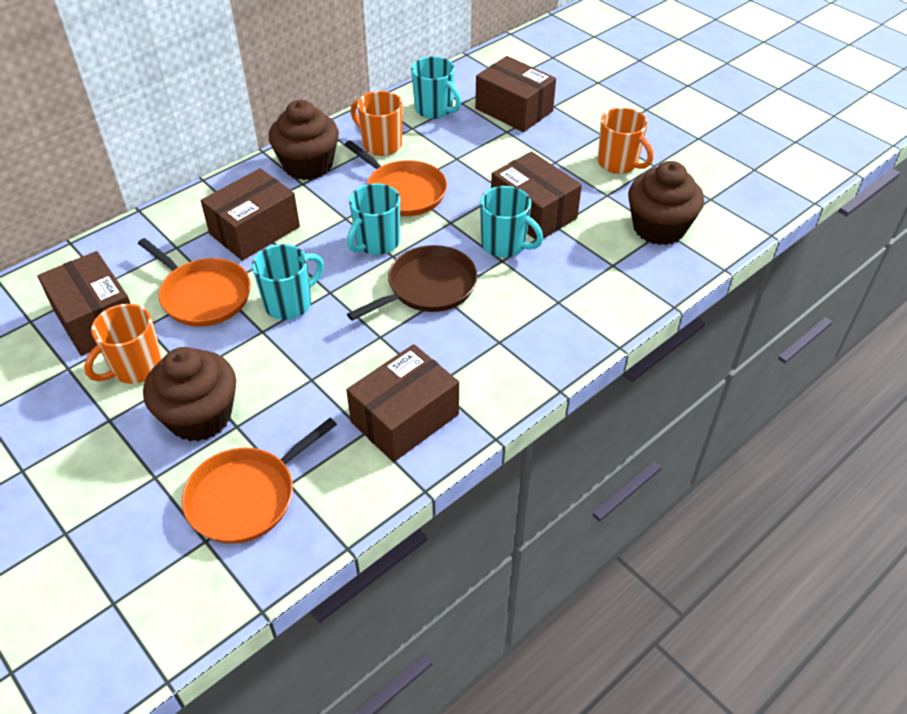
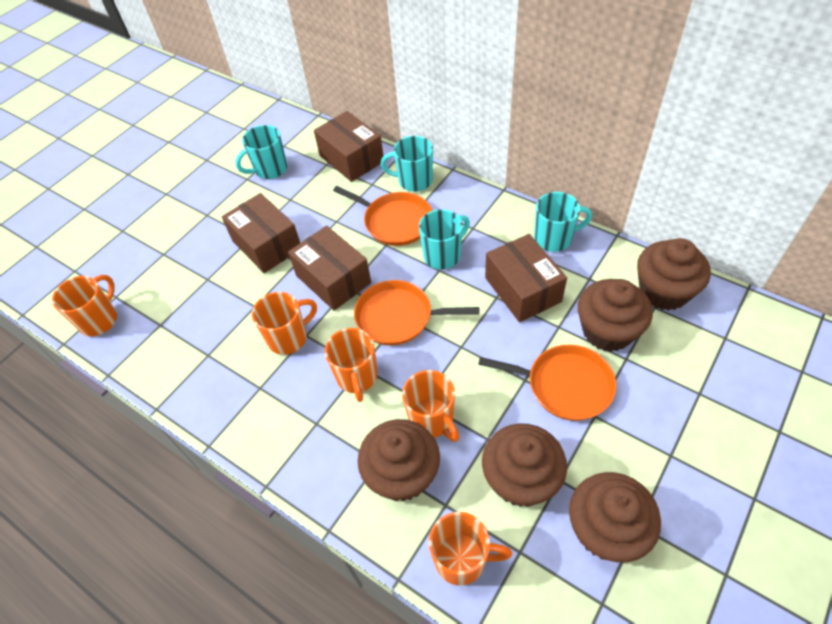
brown box: [37,251,131,356] [201,168,300,261] [346,344,459,462] [475,56,556,132] [491,151,582,240] = 5 -> [222,193,300,273] [288,226,371,311] [314,111,383,182] [485,234,567,322] = 4
brown cupcake: [143,347,236,441] [269,100,339,180] [628,161,704,245] = 3 -> [357,419,440,502] [482,423,567,507] [569,472,661,562] [578,279,653,352] [637,238,711,311] = 5
brown pan: [347,245,478,321] = 1 -> none = 0
orange mug: [84,304,163,384] [350,91,403,156] [598,108,653,174] = 3 -> [52,275,117,336] [252,292,317,355] [325,328,378,402] [402,370,459,442] [429,512,512,586] = 5

